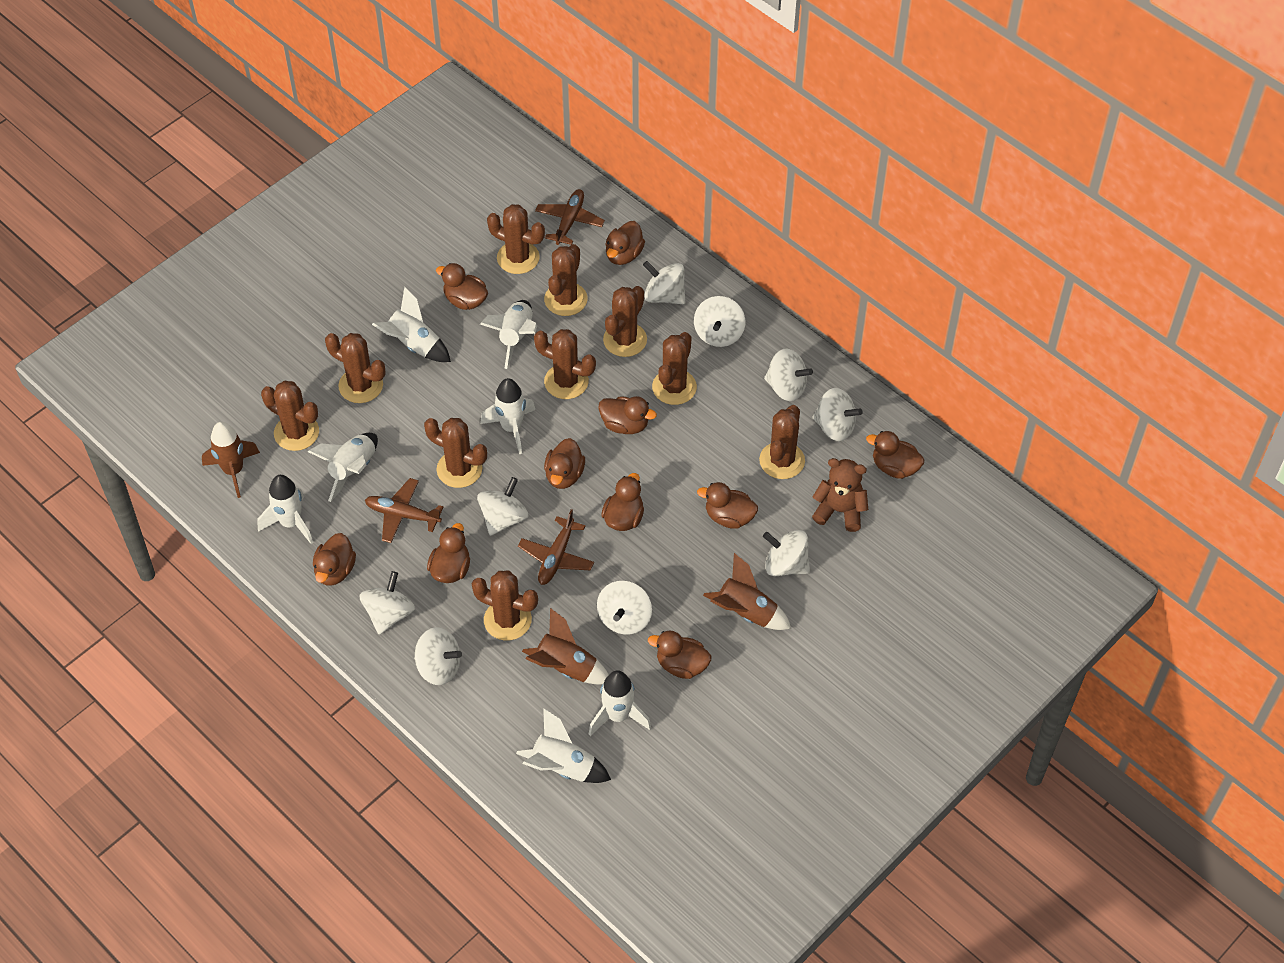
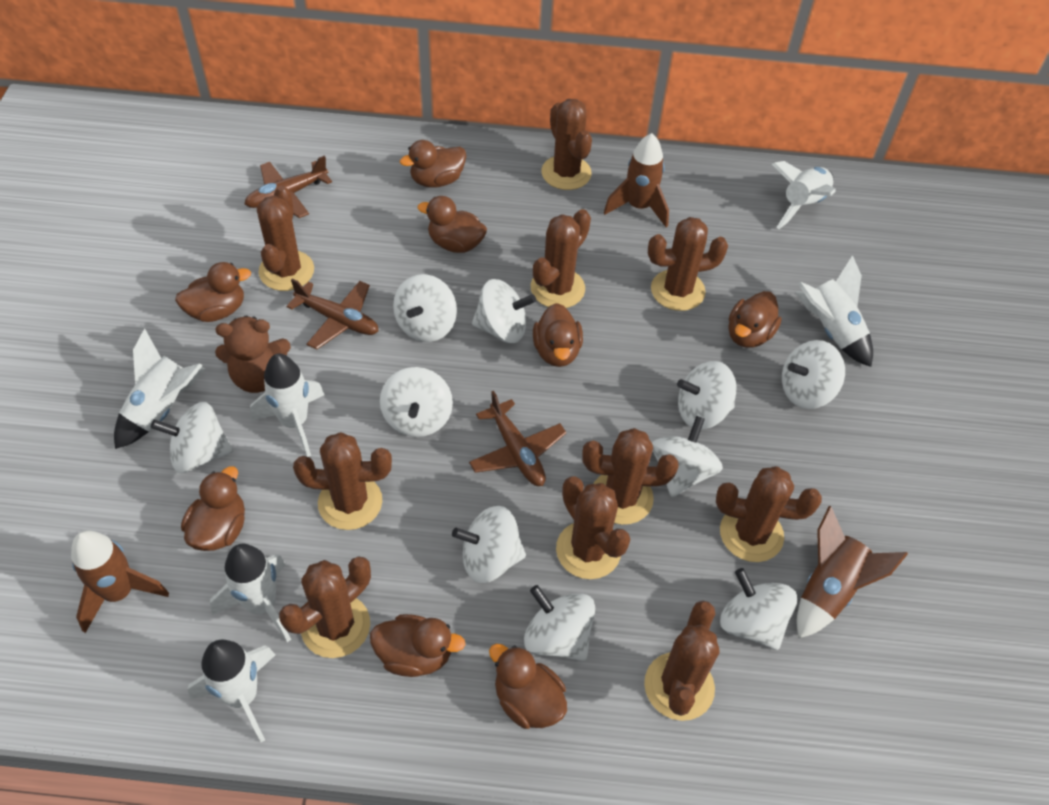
brown duck: [313,533,356,586] [427,523,470,583] [436,263,488,310] [544,438,585,489] [598,396,657,434] [601,473,644,531] [605,221,645,265] [648,631,711,679] [697,482,758,529] [866,431,924,479] = 10 -> [175,262,251,322] [181,466,245,551] [370,614,465,677] [400,140,466,188] [418,196,487,253] [489,644,567,729] [533,303,583,367] [729,291,782,348] = 8
white rocket: [257,475,314,544] [308,433,378,502] [372,286,451,362] [480,300,537,369] [480,378,535,454] [516,708,611,783] [589,670,651,736] = 7 -> [114,328,205,449] [187,640,275,742] [210,544,291,642] [250,353,324,457] [772,161,836,229] [795,255,873,367] = 6
white spinning top: [360,571,415,635] [414,627,462,685] [477,477,528,536] [597,581,652,635] [643,261,685,304] [694,296,745,347] [763,530,810,576] [764,349,813,401] [813,388,863,441] = 9 -> [151,402,233,473] [380,367,453,437] [393,274,457,342] [452,506,526,583] [472,279,536,343] [524,585,595,661] [652,416,723,497] [677,361,736,429] [720,568,797,650] [782,340,845,409] = 10

